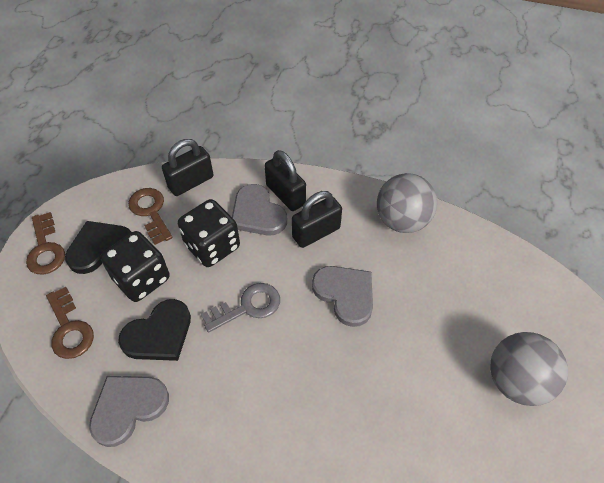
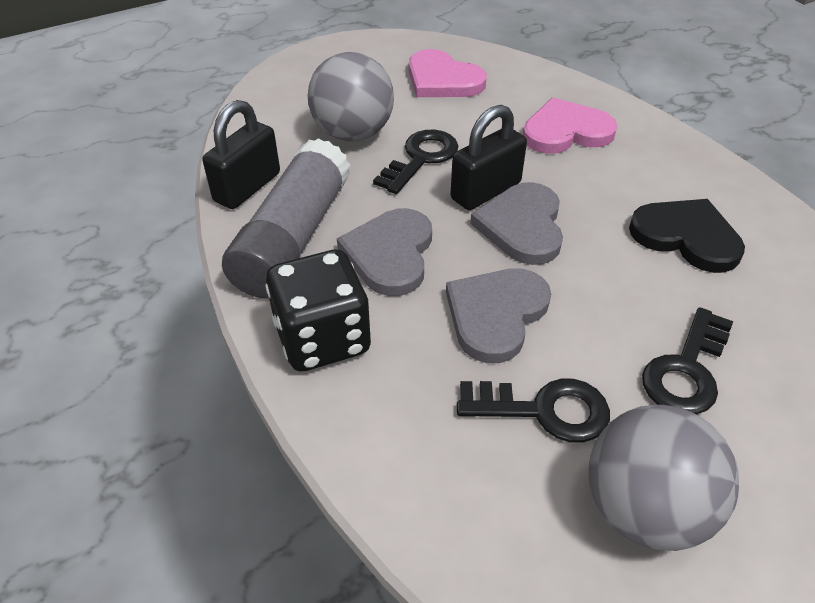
black dice: [101,231,170,302] [178,199,240,267] = 2 -> [265,249,371,372] = 1
black heart: [65,221,131,274] [118,299,191,361] = 2 -> [629,199,745,273] = 1
black key: none = 0 -> [373,130,458,194] [457,379,610,443] [642,307,733,415] = 3
black padlock: [162,139,214,196] [265,150,306,211] [292,191,342,248] = 3 -> [202,100,280,209] [450,105,527,210] = 2
brown key: [26,212,65,275] [46,287,94,359] [128,188,173,245] = 3 -> none = 0
grey glue stick: none = 0 -> [222,138,350,298] = 1
grey key: [201,283,280,333] = 1 -> none = 0
pink heart: none = 0 -> [409,49,487,97] [523,98,617,154] = 2

